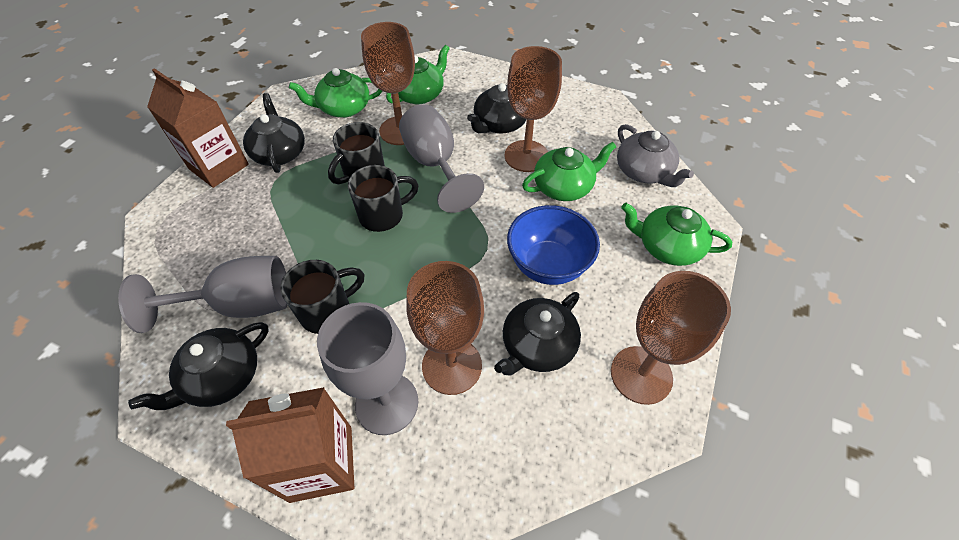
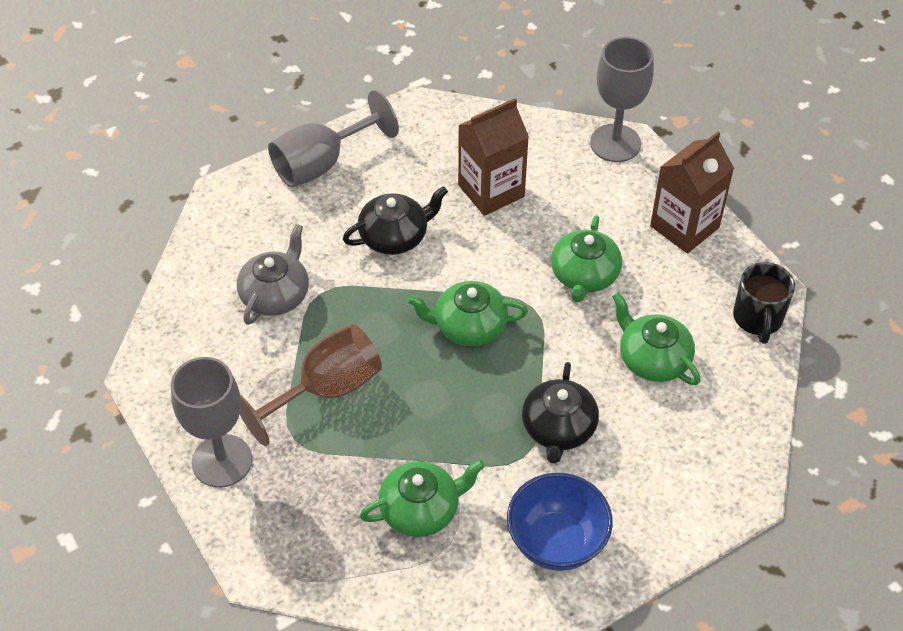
black mug: [280,260,364,334] [328,122,385,184] [348,165,419,232] = 3 -> [733,262,795,344] = 1
black teapot: [128,322,269,410] [243,93,305,173] [467,83,527,134] [494,292,581,376] = 4 -> [343,186,448,255] [522,362,599,464] = 2
brown goblet: [361,22,415,145] [406,261,484,395] [505,46,562,172] [611,271,731,405] = 4 -> [240,324,382,446] = 1

